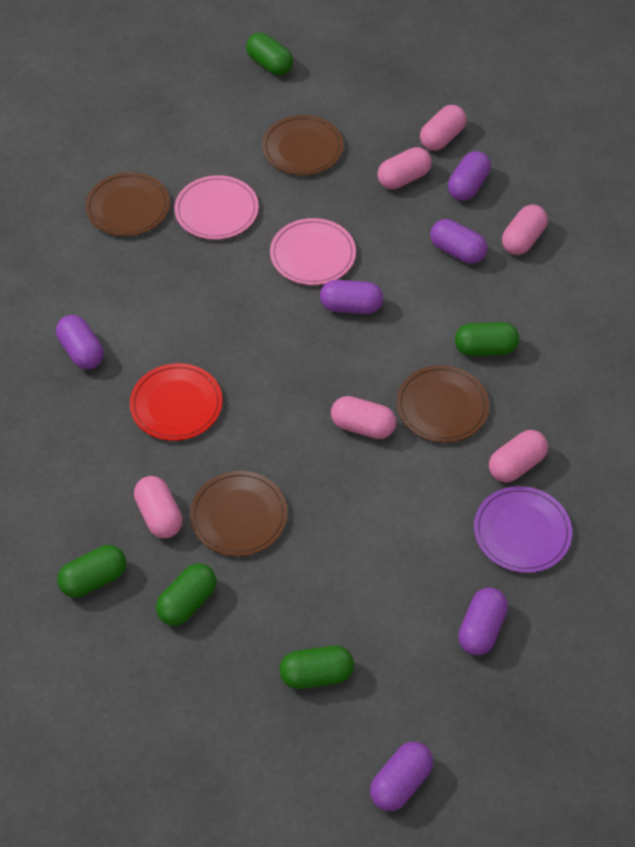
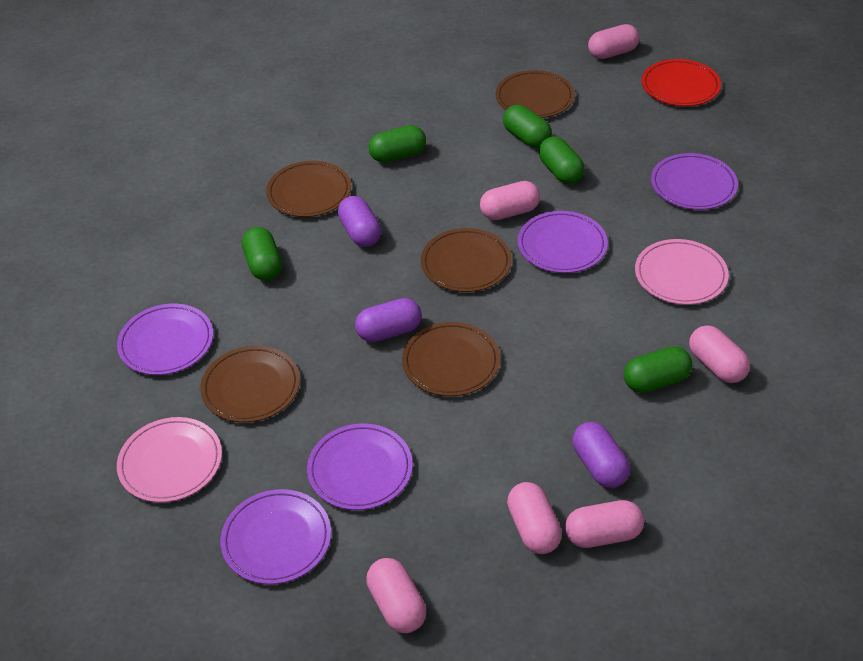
brown plate: [86,172,170,236] [190,471,288,556] [262,115,344,175] [396,365,489,443] = 4 -> [200,346,300,422] [266,161,351,217] [402,322,500,396] [421,228,512,292] [496,70,575,118] = 5
purple capsule: [56,315,104,369] [320,280,383,314] [370,742,433,811] [430,219,487,264] [448,151,491,201] [458,587,508,655] = 6 -> [338,196,381,247] [355,298,422,342] [572,422,630,488] = 3
purple plate: [474,486,572,573] = 1 -> [117,304,213,375] [220,489,331,584] [307,423,413,510] [517,211,608,273] [651,153,738,210] = 5

